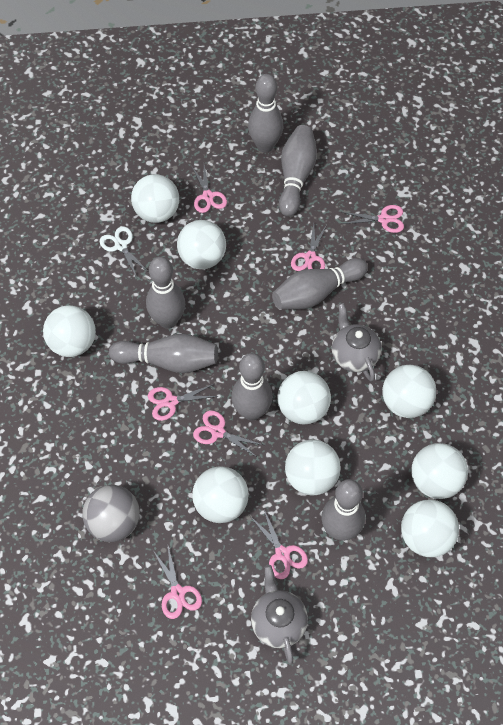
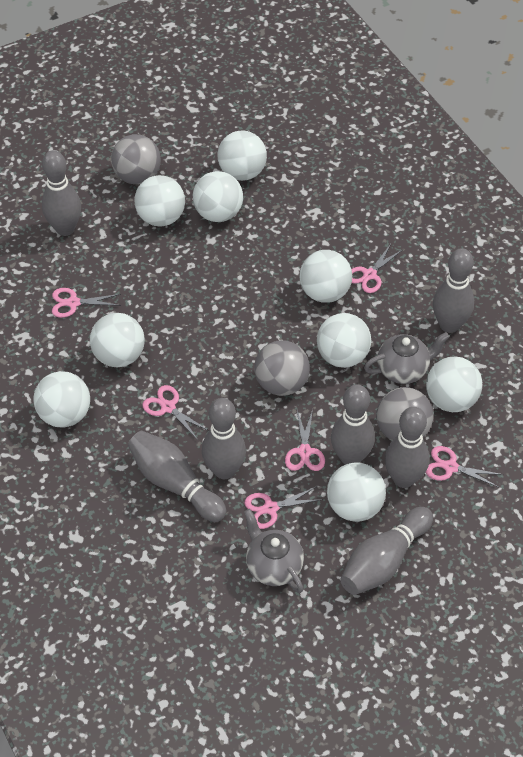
grey ball: [82,485,140,542] = 1 -> [111,134,161,184] [254,340,310,396] [376,387,433,441] = 3
pink scissors: [148,384,219,421] [154,546,202,619] [192,165,227,213] [193,411,263,458] [250,510,308,579] [291,224,327,271] [341,205,404,233] = 7 -> [52,288,121,318] [142,385,209,440] [244,486,323,529] [285,409,325,471] [351,244,402,293] [426,446,503,487] = 6
white scissors: [100,226,149,278] = 1 -> none = 0

